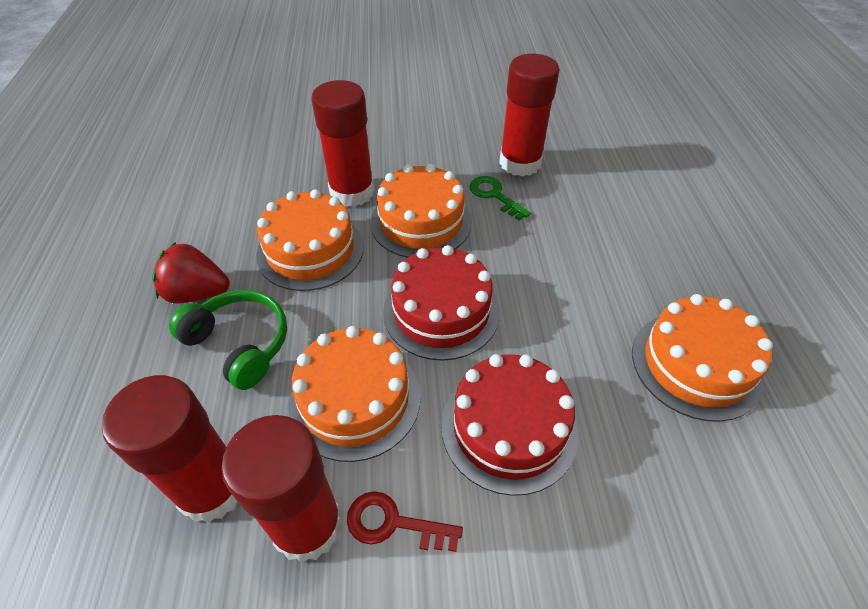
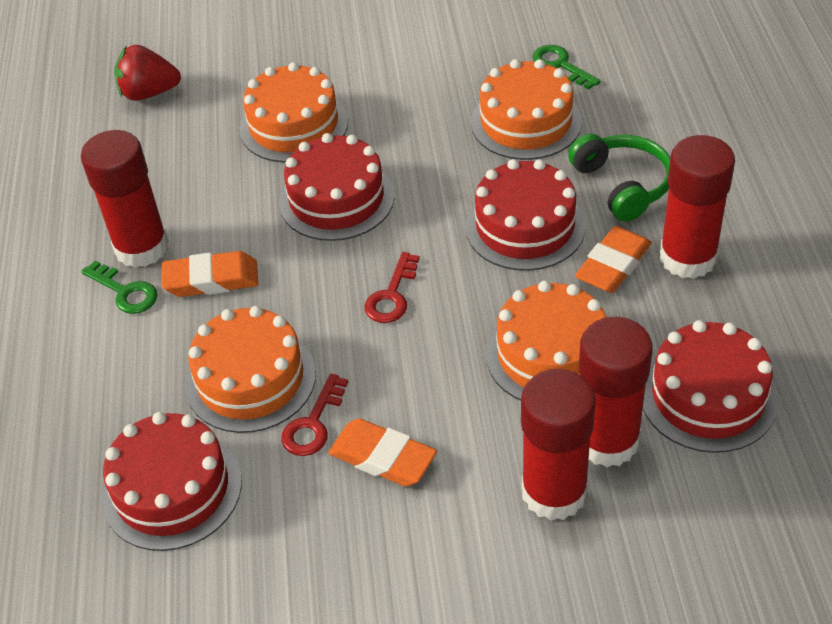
green key: [469,176,531,221] = 1 -> [81,261,158,314] [533,45,601,90] = 2
orange eraser: none = 0 -> [162,251,258,297] [328,418,437,487] [575,226,652,293] = 3
red cake: [383,245,500,361] [441,354,578,496] = 2 -> [102,412,242,551] [279,133,395,241] [465,159,586,271] [643,320,778,453] = 4
red key: [347,491,463,552] = 1 -> [281,374,348,456] [365,252,420,323] = 2

